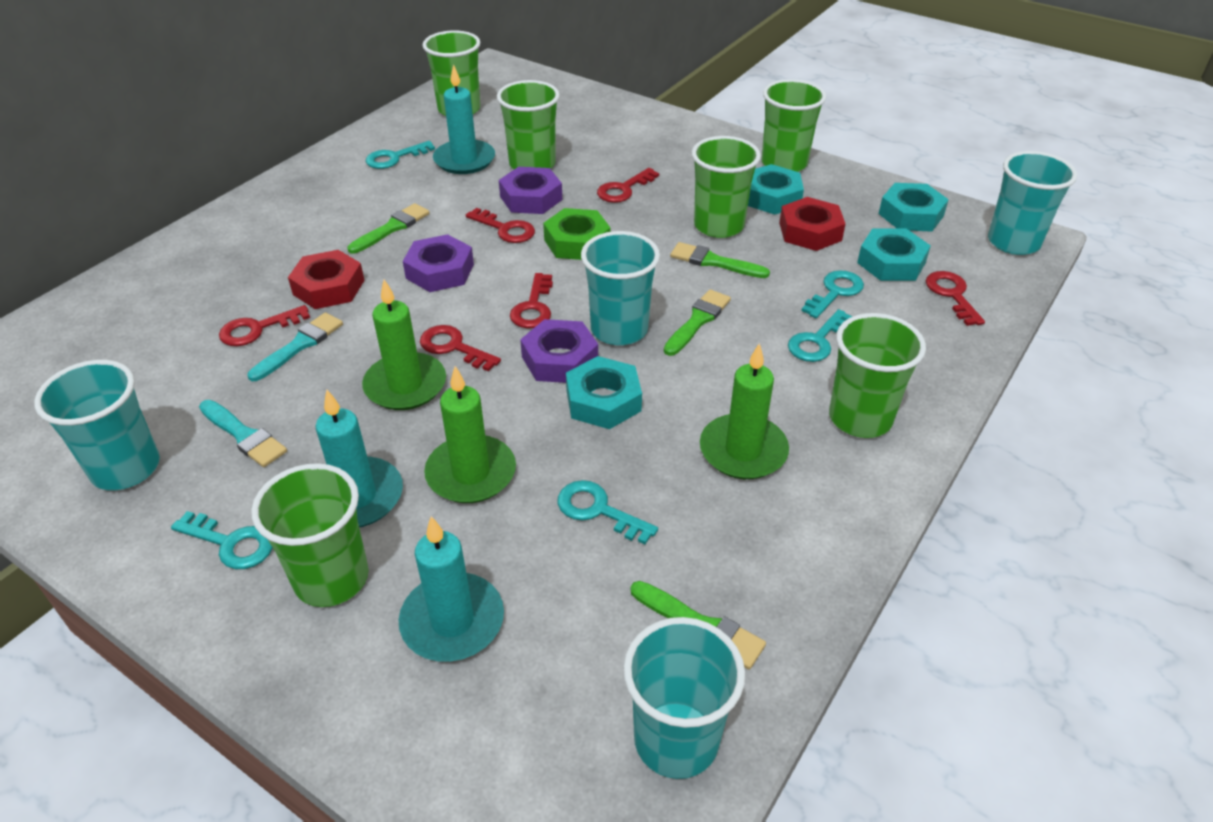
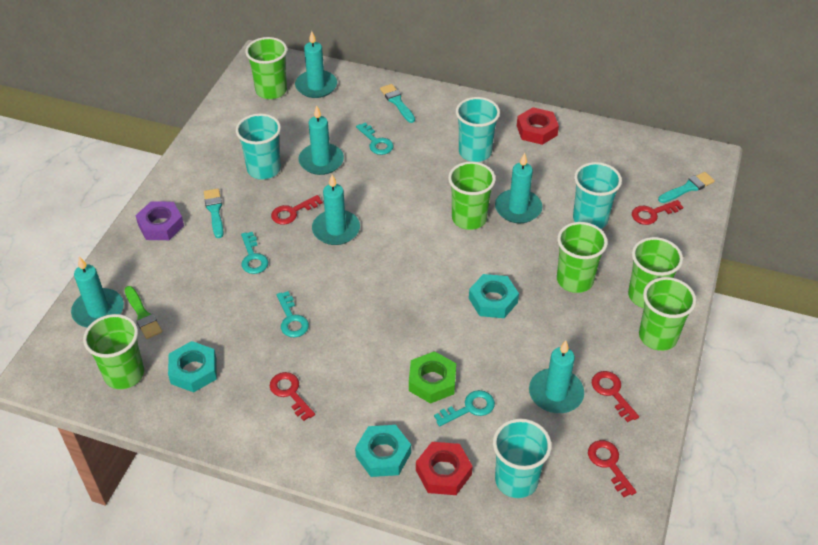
green brush: [347,203,430,254] [631,581,766,670] [664,289,731,356] [670,242,770,278] = 4 -> [124,286,162,339] = 1
green candle: [362,280,446,410] [424,366,516,503] [700,343,789,479] = 3 -> none = 0
purple nut: [403,234,474,292] [499,167,562,214] [520,319,598,383] = 3 -> [135,201,184,240] = 1
red key: [219,305,310,346] [420,325,501,371] [466,208,535,243] [510,273,553,329] [597,168,659,203] [926,271,985,326] = 6 -> [270,372,315,421] [271,195,323,225] [588,440,637,497] [592,371,639,422] [632,200,683,225] = 5
turquoise brush: [199,400,287,467] [247,312,343,381] = 2 -> [204,189,224,238] [380,84,415,123] [658,172,715,203] = 3
turquoise candle: [316,390,403,527] [398,516,504,662] [433,64,495,174] = 3 -> [71,256,124,328] [295,31,337,98] [299,106,344,175] [312,175,360,245] [495,153,542,223] [529,341,584,413] = 6
turquoise key: [171,511,273,569] [366,141,435,169] [558,480,658,544] [788,309,853,362] [802,270,864,319] = 5 -> [241,232,268,274] [276,291,309,337] [356,123,394,155] [434,390,495,426] = 4
turquoise nut: [566,356,642,429] [748,164,804,215] [857,229,931,281] [879,183,949,231] = 4 -> [168,341,217,392] [355,425,411,477] [469,274,519,318] = 3

